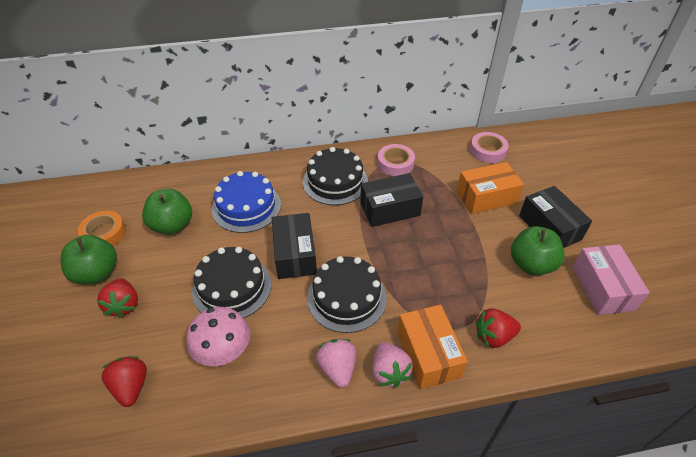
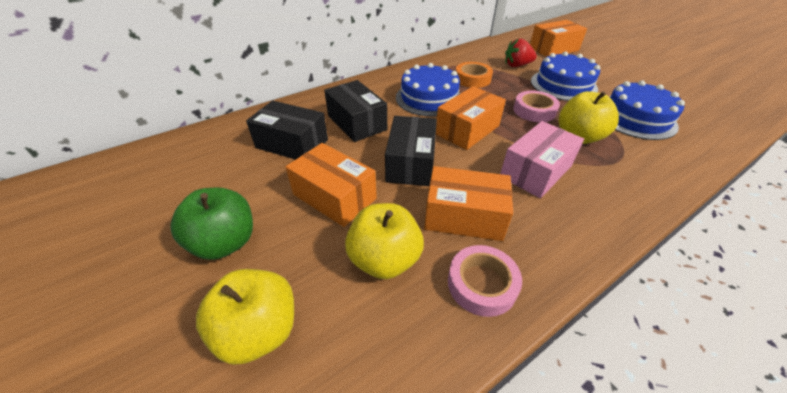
black cake: [192,247,271,318] [303,147,368,205] [307,256,387,333] = 3 -> none = 0
blue cake: [212,171,281,233] = 1 -> [396,63,461,117] [531,52,600,101] [610,81,685,140] = 3
green apple: [61,235,117,284] [142,189,192,235] [511,226,565,276] = 3 -> [170,188,253,260] = 1
orange box: [398,305,468,389] [457,162,524,214] = 2 -> [285,143,377,227] [424,166,513,241] [436,86,506,150] [530,20,587,57] = 4
pink mushroom: [187,307,250,366] = 1 -> none = 0
pink strawberry: [316,339,356,388] [372,342,413,388] = 2 -> none = 0
red strawberry: [97,278,138,318] [102,356,147,407] [476,308,521,348] = 3 -> [505,38,537,67] = 1
yellow apple: none = 0 -> [196,269,294,365] [345,203,424,279] [558,91,619,144] = 3

